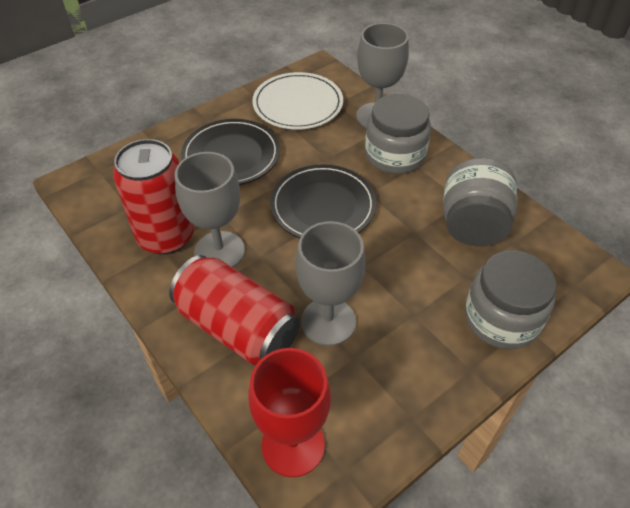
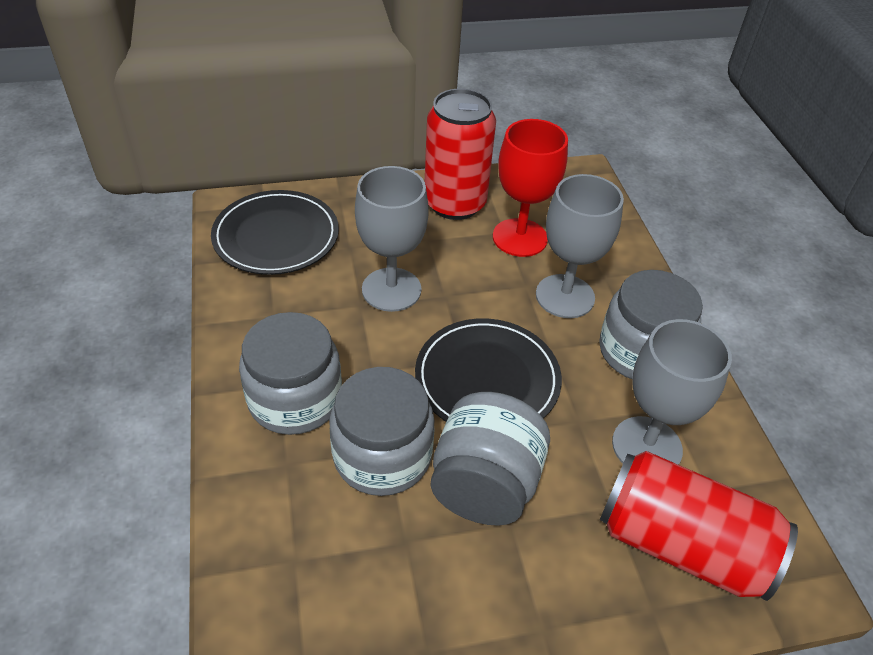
grey jar: [365,94,431,174] [443,158,517,246] [465,251,556,349] = 3 -> [239,312,342,435] [329,367,435,496] [431,392,550,526] [599,270,703,380] = 4
white plate: [252,72,343,130] = 1 -> none = 0

